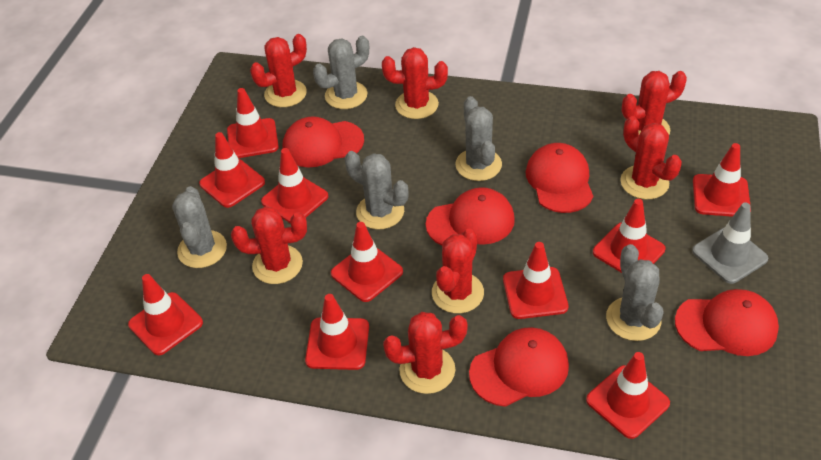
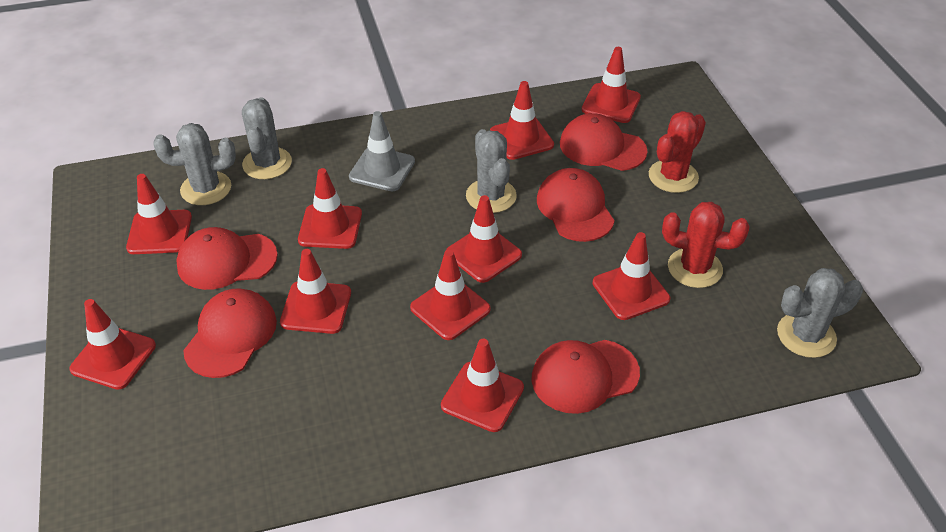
grey cactus: [172,186,227,268] [313,36,369,109] [345,151,409,230] [455,96,502,181] [606,244,664,341] = 5 -> [153,123,236,205] [242,98,292,179] [466,129,517,213] [777,268,863,358] = 4
red cactus: [231,206,307,284] [250,34,307,107] [382,47,448,119] [383,312,468,394] [432,228,484,313] [620,116,682,199] [622,71,687,135] = 7 -> [649,111,706,193] [662,202,750,288] = 2

